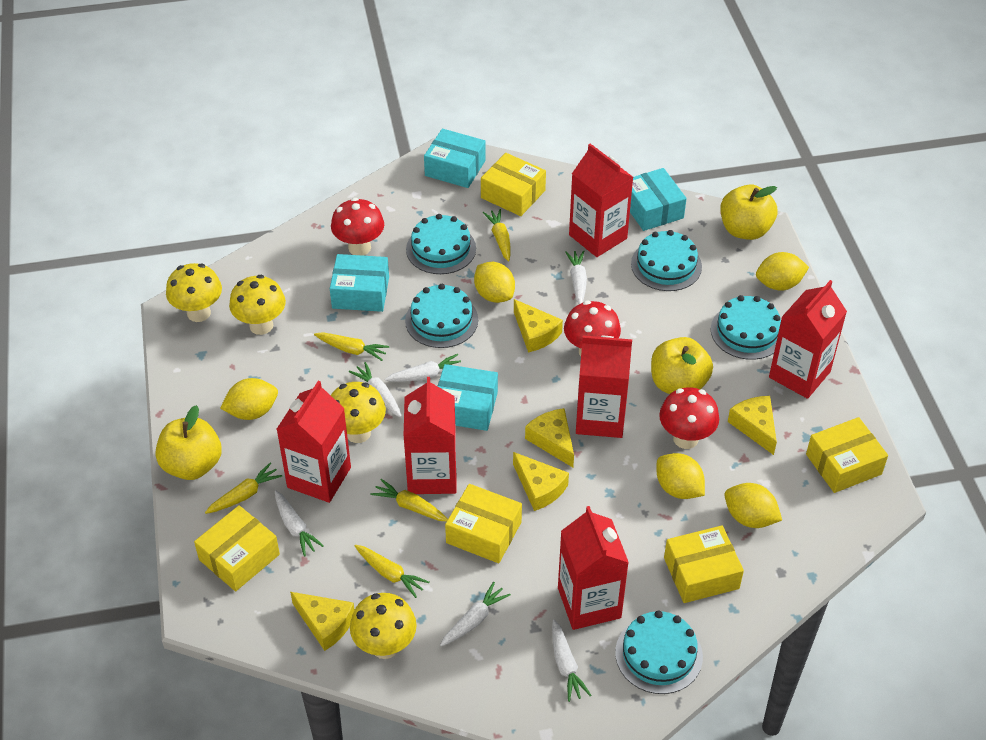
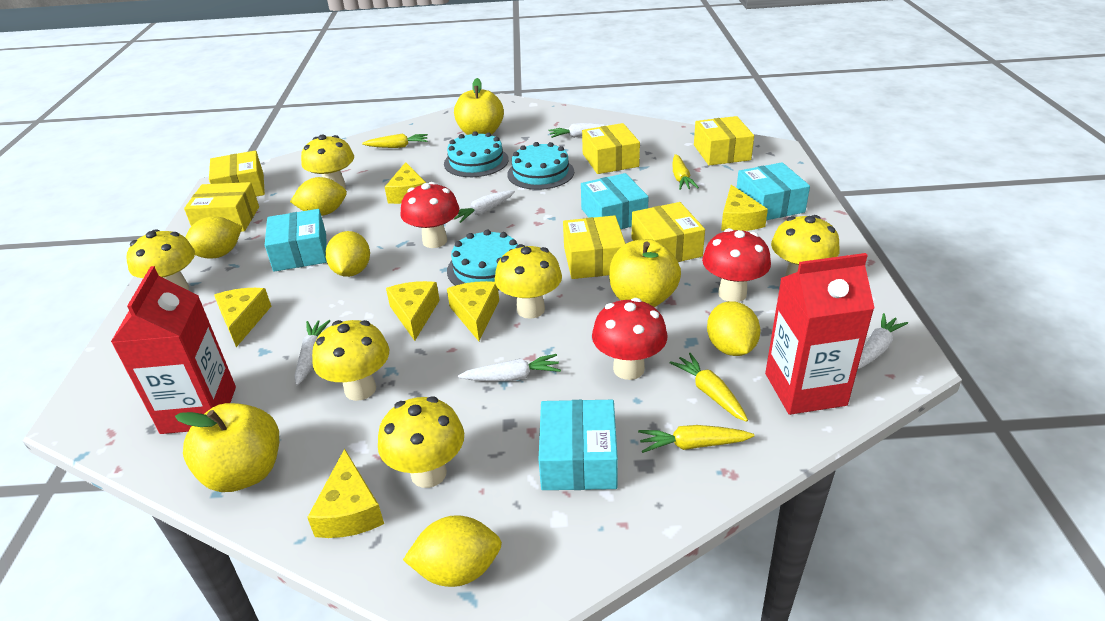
red carton: [277,381,351,503] [404,377,456,494] [558,506,629,630] [569,143,633,257] [576,336,632,438] [769,280,847,399] = 6 -> [111,266,236,434] [765,253,875,415] = 2
turquoise cake: [405,284,478,348] [406,214,476,274] [615,610,703,694] [631,230,702,291] [711,295,781,360] = 5 -> [444,131,509,177] [447,230,518,291] [507,142,574,190] = 3
white carrot: [275,490,324,557] [349,362,402,417] [385,354,461,382] [440,582,511,646] [552,619,591,702] [565,250,587,304] = 6 -> [294,320,331,385] [454,191,515,223] [458,354,561,381] [548,123,609,138] [858,313,908,369] = 5
yellow box: [194,505,280,591] [445,484,522,563] [481,153,546,216] [664,525,744,603] [806,417,888,493] = 5 -> [184,182,259,232] [209,151,265,197] [563,215,626,279] [582,123,640,174] [632,202,705,262] [694,116,754,165] = 6
yellow carrot: [205,463,282,514] [314,332,389,361] [355,545,429,598] [370,479,448,521] [483,209,510,261] = 5 -> [362,134,428,148] [638,425,755,453] [670,353,748,422] [672,154,699,190] = 4
yellow cheese: [290,592,355,651] [513,452,569,511] [514,299,563,352] [525,408,574,467] [728,396,777,455] = 5 -> [214,288,271,347] [307,449,384,538] [385,162,426,204] [386,281,440,341] [447,281,499,341] [721,185,768,231] = 6
yellow mushroom: [166,263,222,322] [229,275,286,335] [331,382,386,443] [350,593,417,659] = 4 -> [126,229,195,290] [301,135,354,188] [312,320,389,401] [378,396,464,488] [495,244,562,319] [771,215,840,276] = 6

